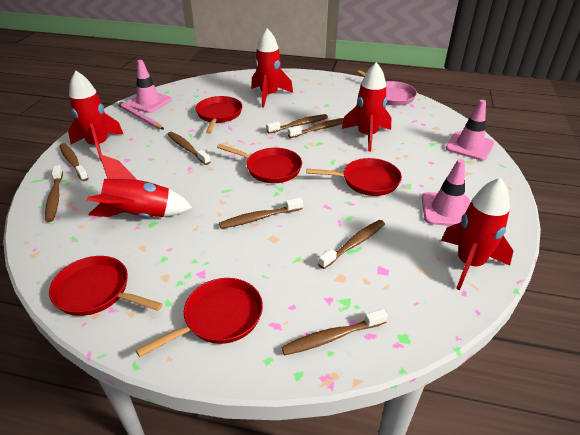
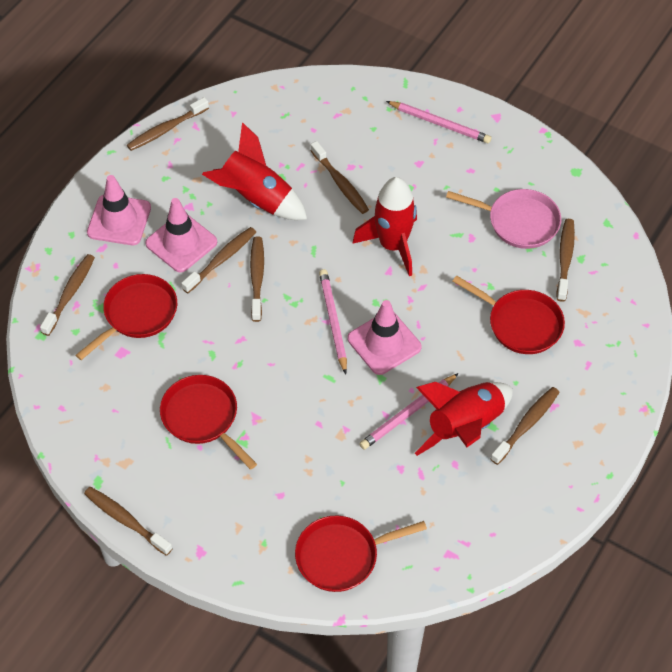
pink pencil: [116,101,164,129] = 1 -> [319,269,347,374] [359,373,459,450] [386,101,491,143] = 3
red pan: [49,256,163,316] [136,278,263,357] [195,96,242,134] [217,144,302,183] [306,158,402,196] = 5 -> [76,274,177,360] [160,375,257,470] [295,515,427,592] [452,275,565,354] = 4
red rocket: [68,71,123,161] [87,154,192,218] [251,28,293,107] [342,62,392,152] [441,177,513,290] = 5 -> [202,122,307,220] [352,177,417,276] [415,382,513,456] = 3

